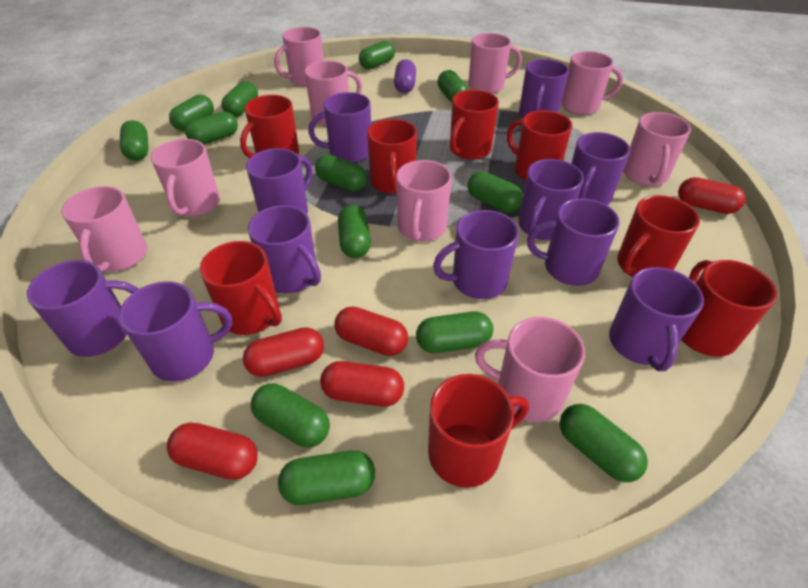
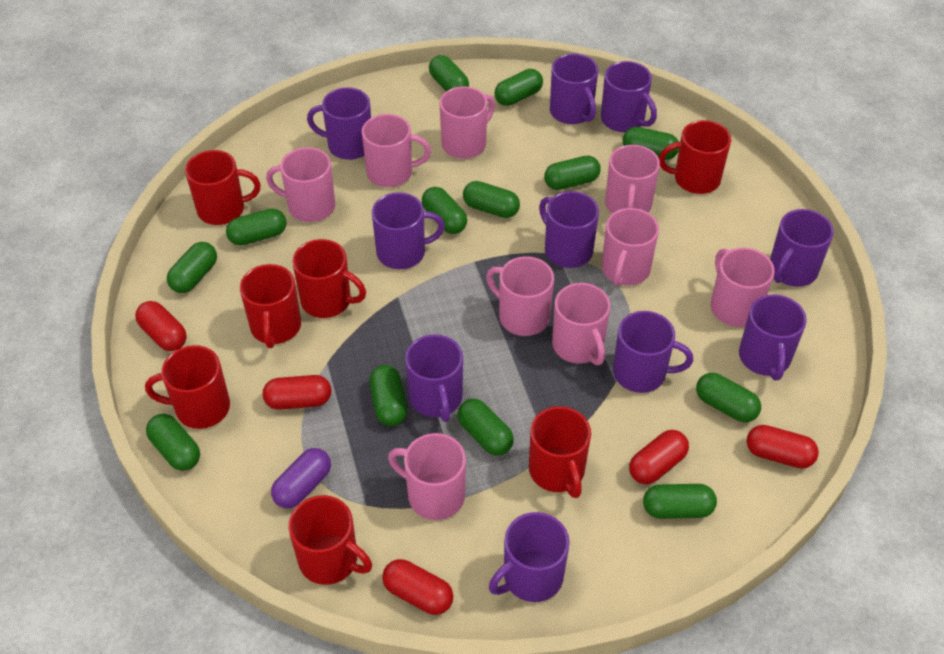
purple mug: [27,260,139,357] [119,281,232,382] [246,148,313,214] [248,205,321,294] [308,92,371,163] [433,210,519,299] [518,159,584,240] [519,59,569,118] [527,198,620,286] [571,132,630,205] [609,267,704,371] = 11 -> [307,87,371,160] [372,192,445,269] [405,334,463,422] [489,512,570,602] [539,191,599,268] [550,54,598,124] [601,61,657,132] [613,311,693,393] [739,294,807,380] [770,209,834,287] = 10
red mug: [200,241,282,335] [240,95,299,158] [367,119,417,194] [428,374,529,488] [450,89,499,160] [507,110,572,181] [617,195,700,277] [681,260,777,357] = 8 -> [145,345,230,429] [185,150,261,225] [240,264,301,348] [288,495,372,585] [292,239,366,318] [529,406,591,498] [659,120,731,194] = 7

